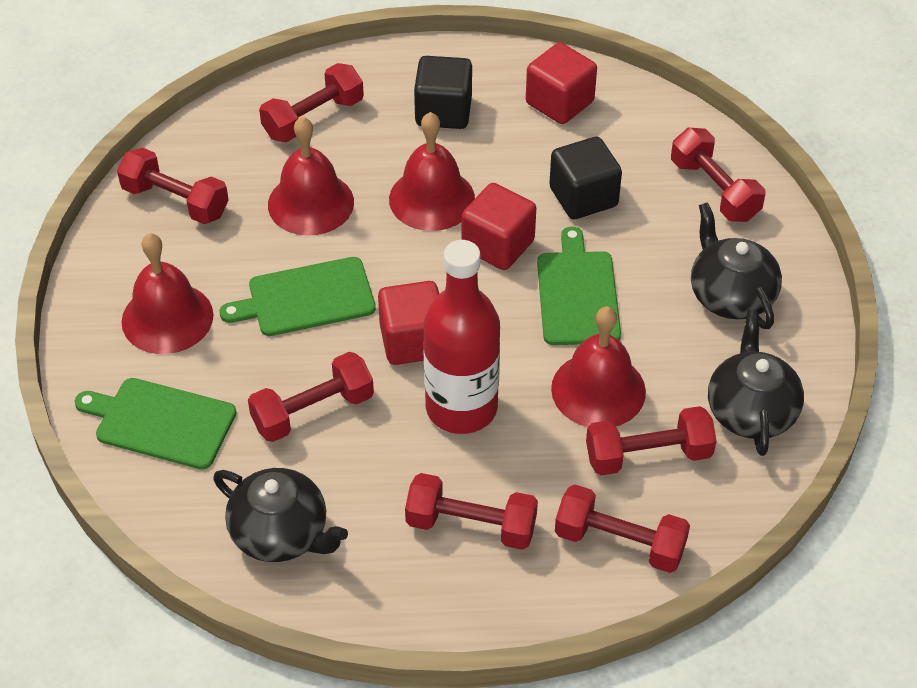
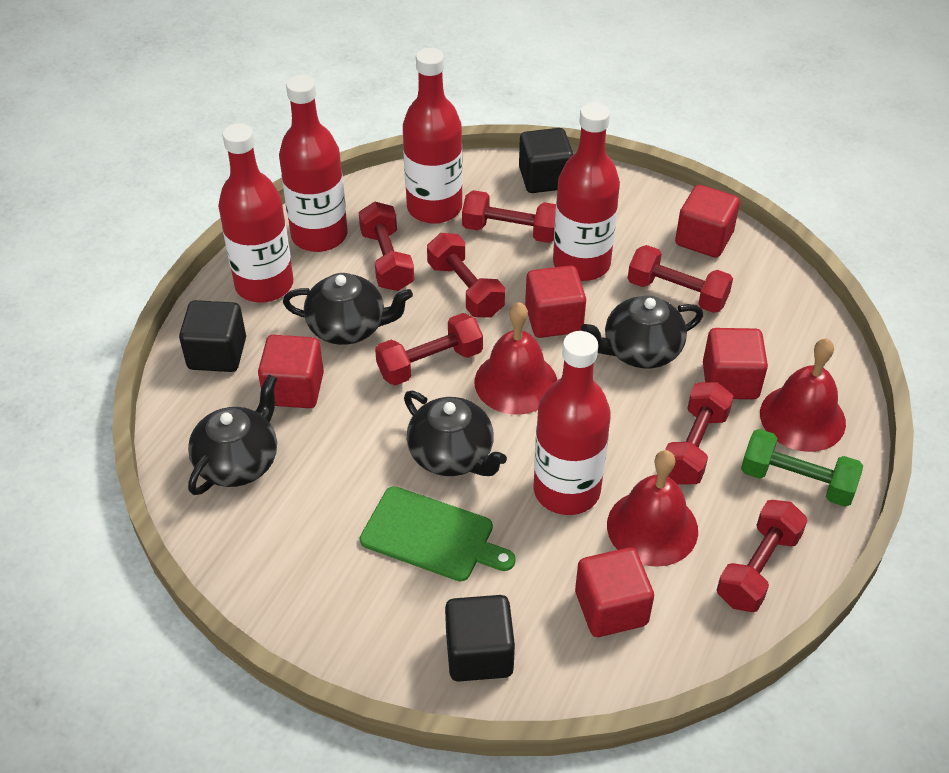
black cube: [414,56,472,129] [549,137,622,219] = 2 -> [179,300,246,372] [445,595,515,682] [519,128,573,193] = 3
black teapot: [213,468,348,562] [691,202,782,329] [708,309,804,456] = 3 -> [188,375,277,495] [283,273,413,345] [404,391,507,476] [581,295,703,368] = 4
green cutting board: [75,378,236,469] [220,257,376,336] [537,227,621,345] = 3 -> [360,486,516,582] = 1
green dumbbell: none = 0 -> [741,429,863,507] = 1
red bell: [122,233,214,354] [268,117,354,236] [389,112,475,231] [551,306,646,427] = 4 -> [475,302,557,415] [607,450,698,567] [760,338,846,452] = 3
red bottle: [423,240,500,434] = 1 -> [218,123,293,303] [279,75,348,252] [403,48,463,224] [533,331,611,515] [553,103,620,281] = 5
red cube: [378,281,439,365] [461,183,536,270] [526,43,597,124] = 3 -> [258,335,324,408] [525,265,586,338] [575,547,654,637] [675,185,740,258] [703,328,768,399] = 5

